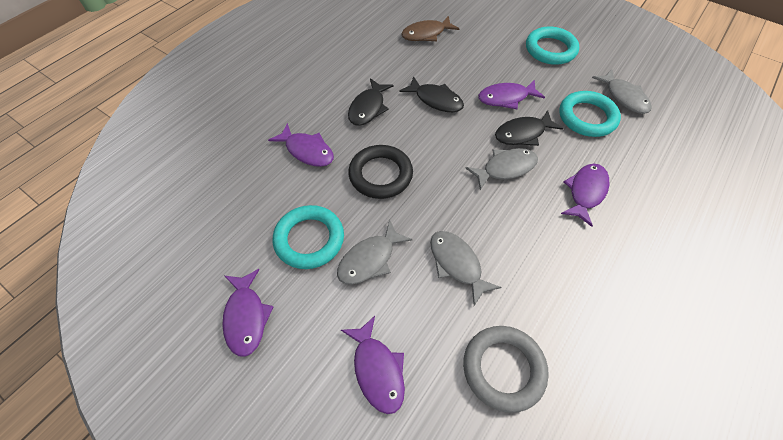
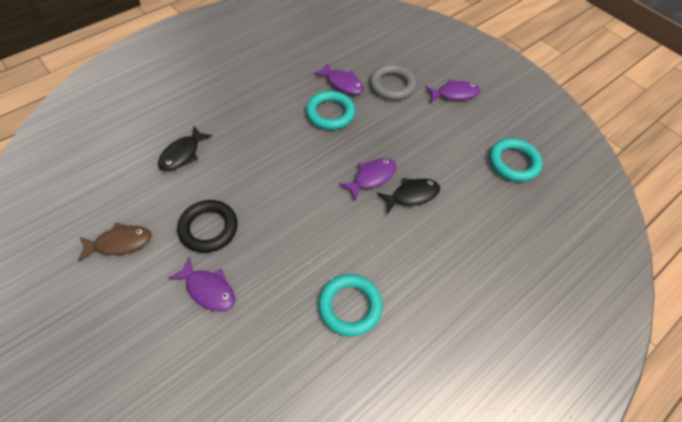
black fish: [348,78,394,126] [399,76,464,112] [495,110,563,146] = 3 -> [158,126,212,171] [377,178,440,214] = 2
grey fish: [337,219,413,285] [430,231,501,306] [465,148,538,190] [592,69,652,114] = 4 -> none = 0
purple fish: [222,269,274,357] [268,123,334,167] [341,316,405,414] [478,80,545,109] [561,164,609,227] = 5 -> [168,257,235,312] [314,63,364,95] [339,158,396,201] [425,79,480,102] = 4

